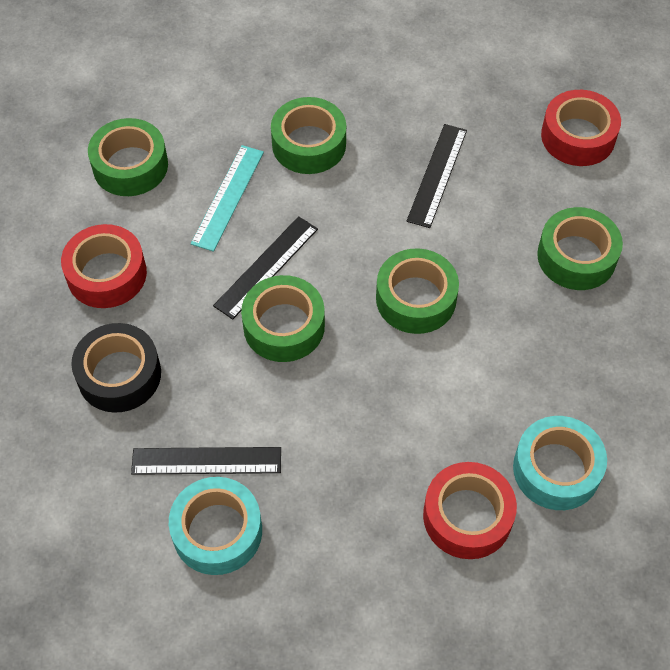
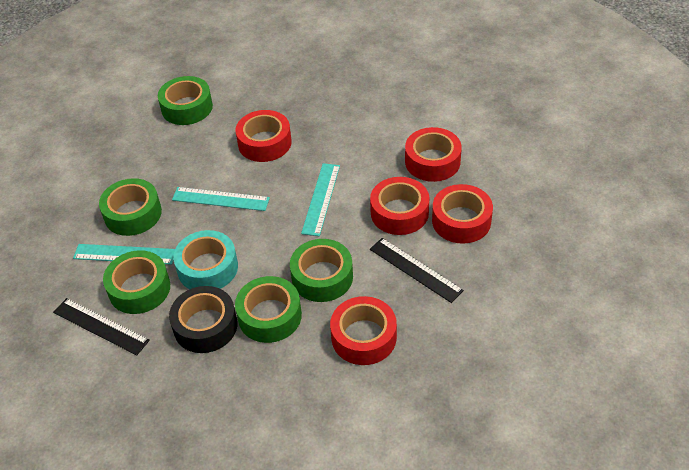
black ruler: [131,447,281,475] [213,216,318,320] [407,124,467,228] = 3 -> [53,298,150,355] [370,238,464,303] = 2
red tape: [61,224,147,308] [423,462,517,559] [541,90,621,166] = 3 -> [235,110,292,162] [330,296,397,365] [370,177,429,235] [405,127,462,182] [432,184,493,244] = 5
turquoise ruler: [191,145,264,252] = 1 -> [73,244,175,265] [172,187,270,211] [301,163,340,236] = 3
turquoise tape: [169,477,262,575] [513,416,607,510] = 2 -> [173,230,238,289] = 1

